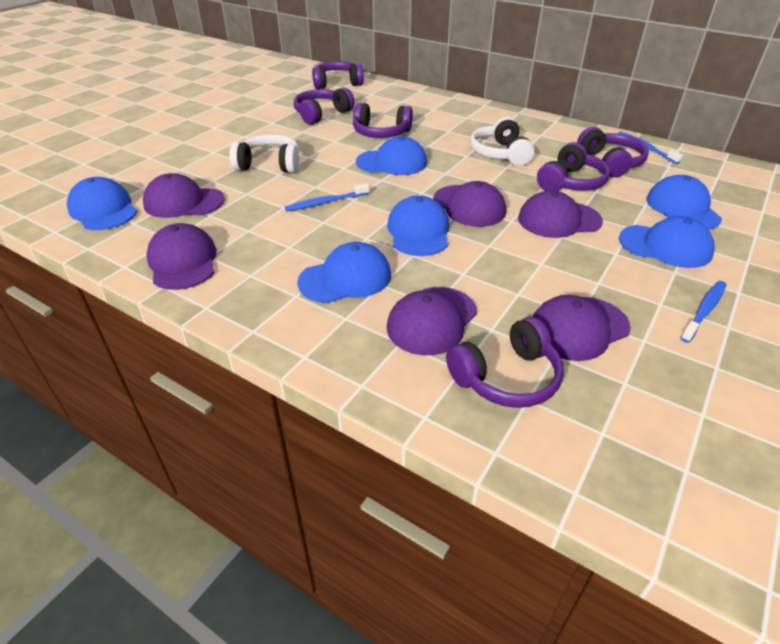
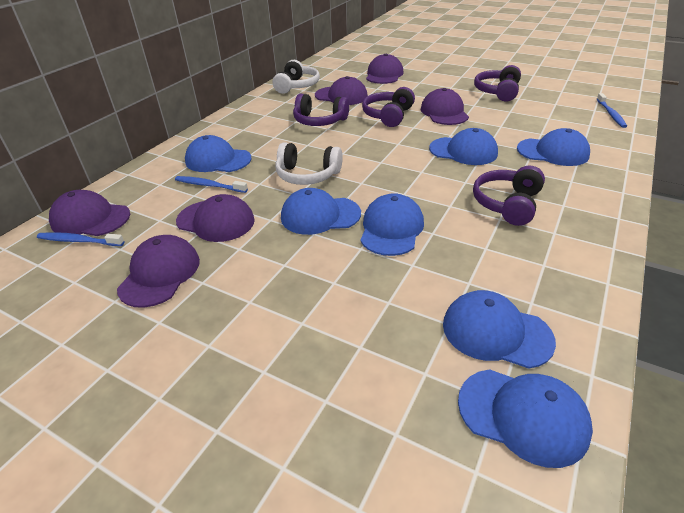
blue cap: [67,177,137,230] [297,242,391,303] [356,136,427,175] [387,195,449,256] [619,216,715,268] [646,175,722,230] = 6 -> [185,135,251,172] [281,188,361,235] [360,193,424,256] [429,128,498,165] [443,290,556,369] [458,369,593,468] [517,128,590,166] = 7
purple headphones: [294,87,354,125] [312,61,364,89] [353,103,413,138] [446,317,564,408] [537,142,610,191] [577,127,649,178] = 6 -> [293,94,349,126] [362,87,415,127] [473,166,545,226] [474,65,521,101] = 4

